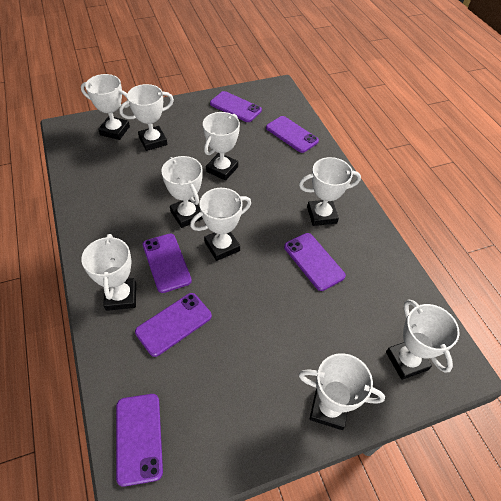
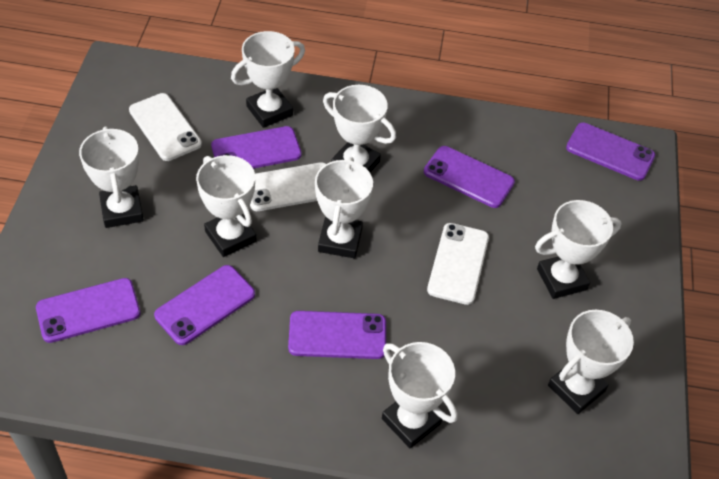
white phone: none = 0 -> [129,93,202,161] [250,162,326,211] [427,223,489,305] = 3
white trophy: [81,74,130,140] [81,234,136,311] [119,84,174,151] [161,156,203,228] [190,188,251,261] [203,112,240,181] [299,157,361,226] [299,353,385,430] [386,300,460,380] = 9 -> [79,126,144,228] [196,155,257,257] [231,31,305,128] [315,157,373,258] [323,85,396,172] [382,342,458,449] [535,200,622,299] [548,310,634,414] = 8

